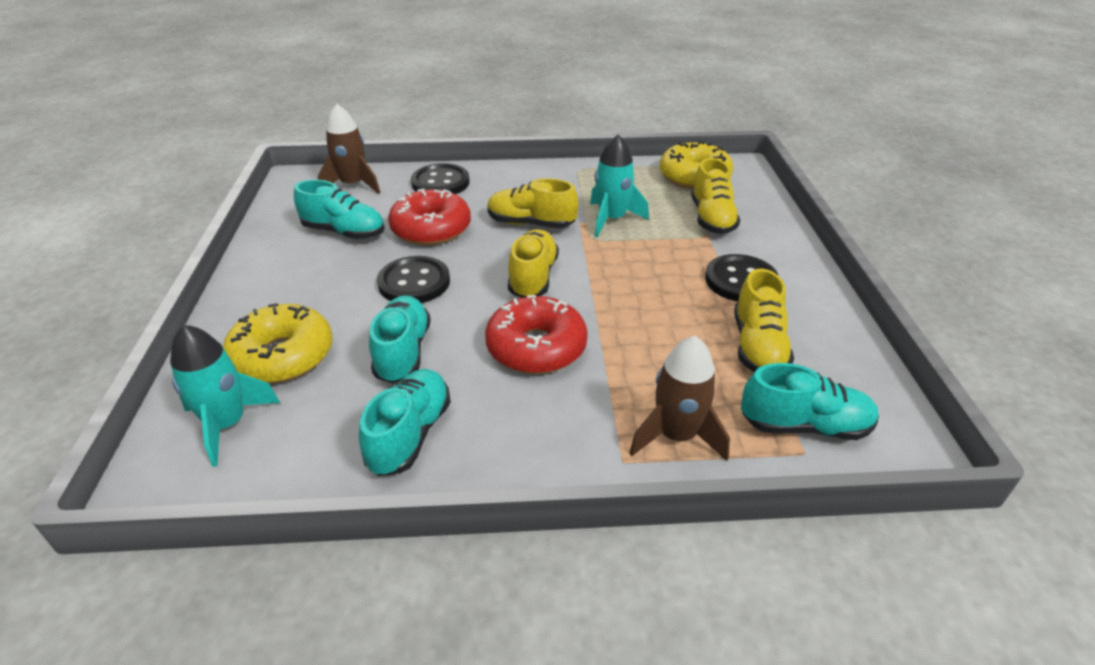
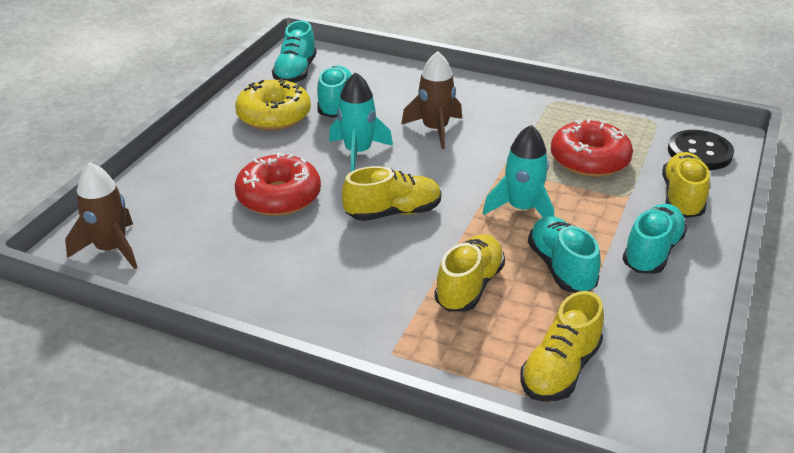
black button: [377,256,450,303] [411,163,470,194] [705,254,779,302] = 3 -> [668,130,734,170] = 1
yellow donut: [223,303,333,383] [660,141,734,189] = 2 -> [235,78,311,130] = 1

